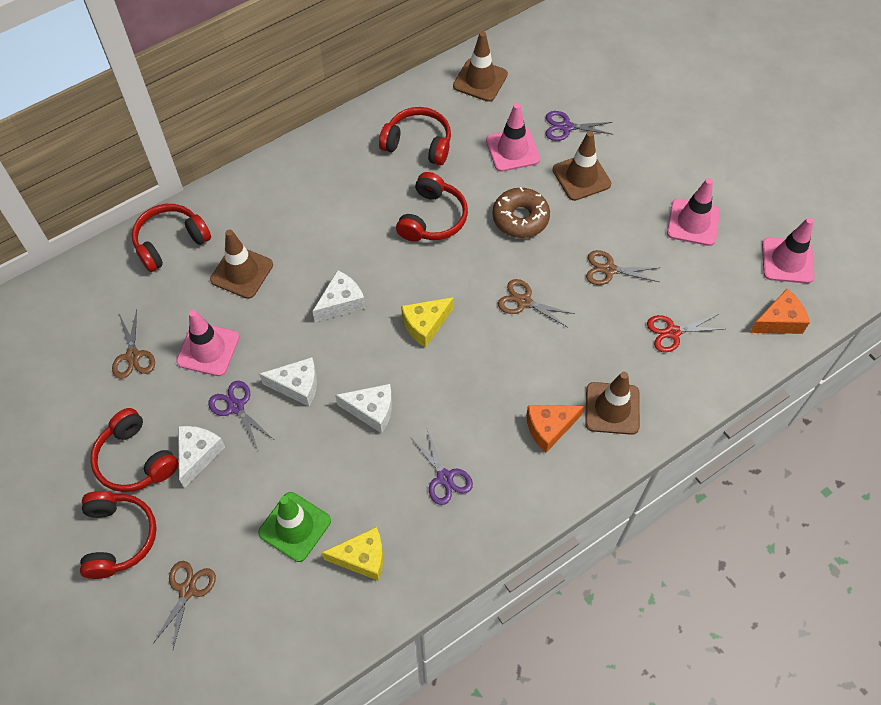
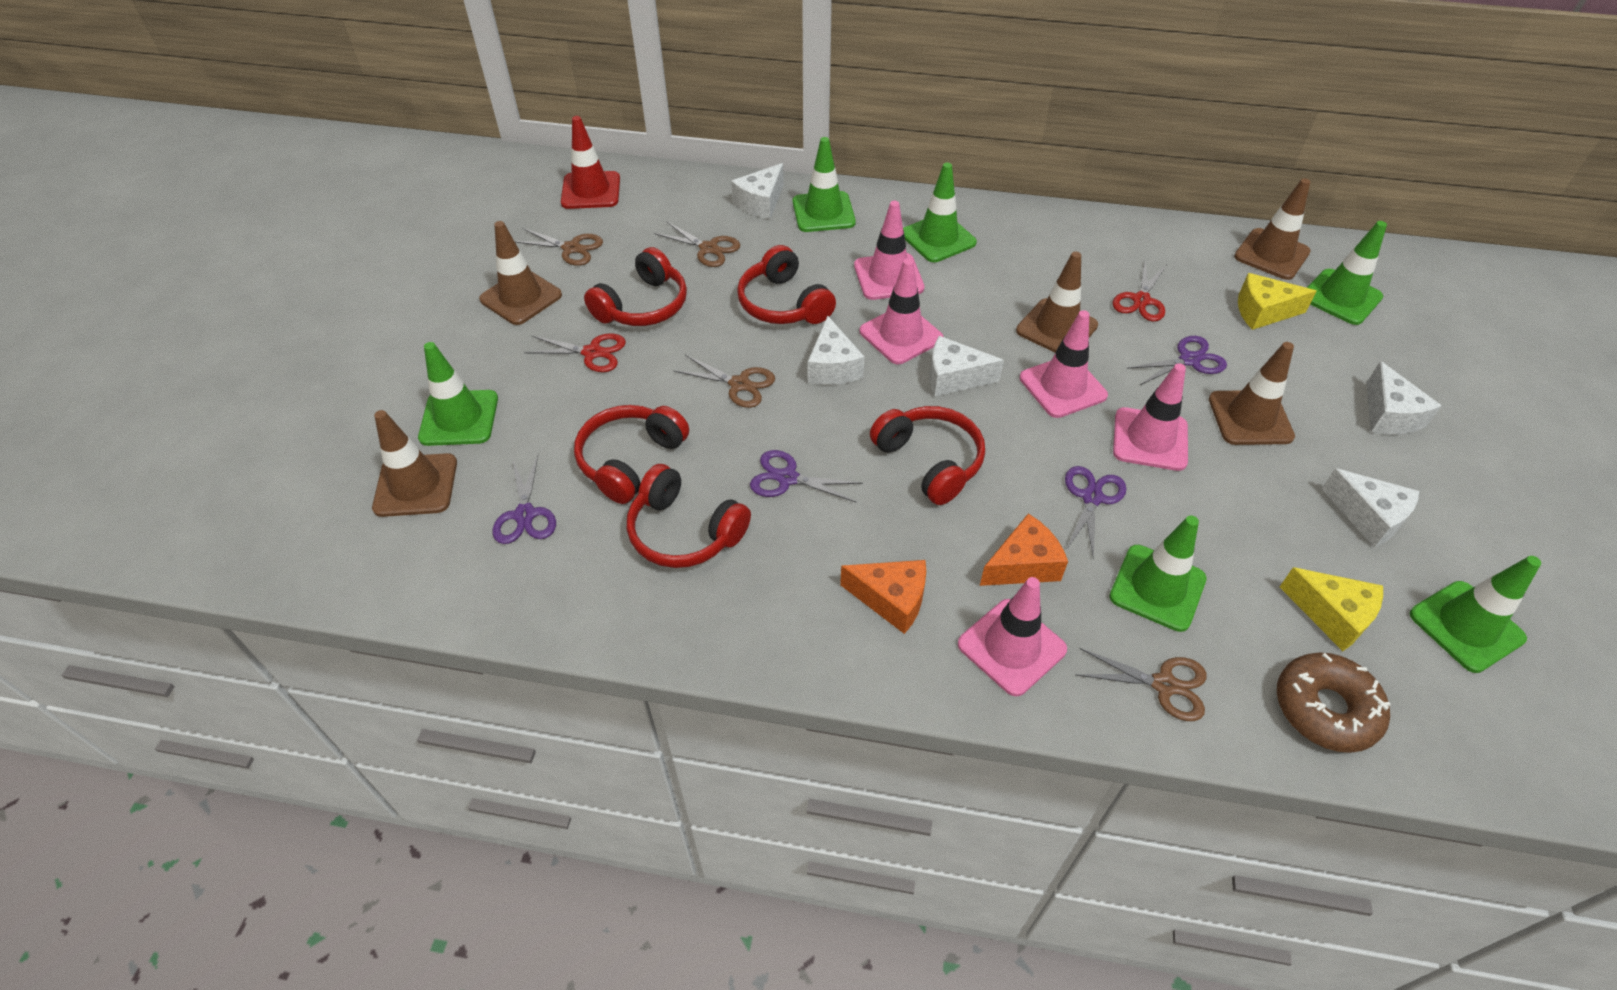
brown traffic cone: [210,229,273,299] [453,31,508,102] [553,131,611,201] [585,372,640,435] = 4 -> [372,410,457,517] [479,221,562,325] [1016,252,1098,353] [1209,342,1295,445] [1234,178,1311,280] = 5
green traffic cone: [258,492,331,562] = 1 -> [418,342,498,446] [793,137,856,232] [903,163,977,262] [1109,516,1207,632] [1307,221,1387,325] [1410,556,1541,673] = 6
pink traffic cone: [176,310,239,376] [486,103,540,172] [667,178,720,246] [762,218,815,283] = 4 -> [854,201,924,300] [860,258,943,364] [958,577,1067,696] [1020,310,1108,418] [1113,363,1188,471] = 5
purple scissors: [208,381,273,450] [410,429,473,505] [546,111,613,141] = 3 -> [493,455,556,544] [750,450,863,503] [1065,466,1127,559] [1126,336,1227,385] = 4
red scissors: [647,314,723,352] = 1 -> [524,333,626,372] [1113,262,1166,321] = 2
red traffic cone: none = 0 -> [561,116,620,209] = 1
white cheese: [178,426,225,488] [259,357,317,407] [312,270,366,322] [335,384,392,433] = 4 -> [731,163,784,219] [808,316,865,385] [930,336,1004,397] [1322,468,1419,547] [1367,361,1442,435] = 5

